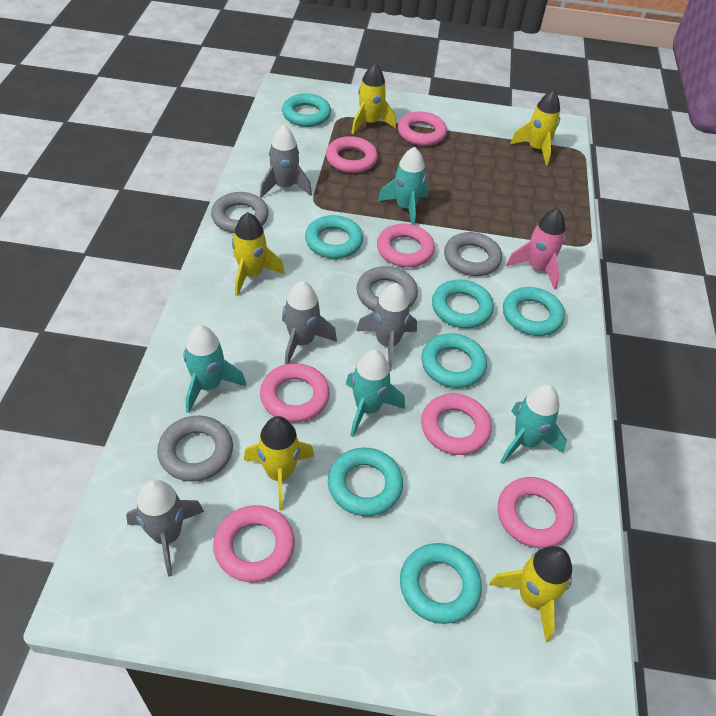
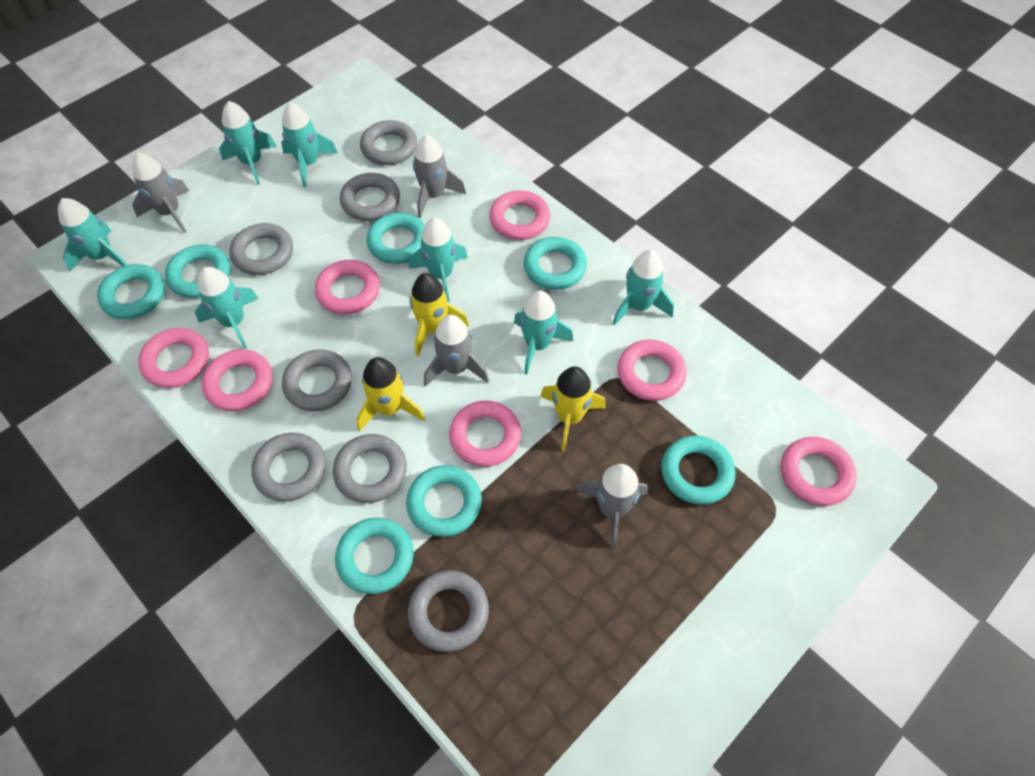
grey ring: [157,416,233,482] [211,192,269,233] [357,266,418,311] [444,232,502,276] = 4 -> [229,223,293,275] [252,433,326,502] [282,350,352,411] [333,434,407,503] [340,173,400,221] [360,120,417,165] [408,570,489,652] = 7
pink rocket: [506,208,565,290] = 1 -> none = 0
turquoise rocket: [183,325,246,413] [346,350,405,437] [377,147,428,225] [500,384,567,464] = 4 -> [58,198,127,271] [195,267,259,349] [219,101,277,185] [281,102,338,187] [409,218,468,302] [514,290,573,374] [612,250,674,326] = 7
yellow rocket: [232,212,285,297] [244,416,314,511] [352,63,396,134] [489,546,572,642] [510,90,560,166] = 5 -> [356,357,425,431] [410,273,469,356] [540,366,606,451] = 3

